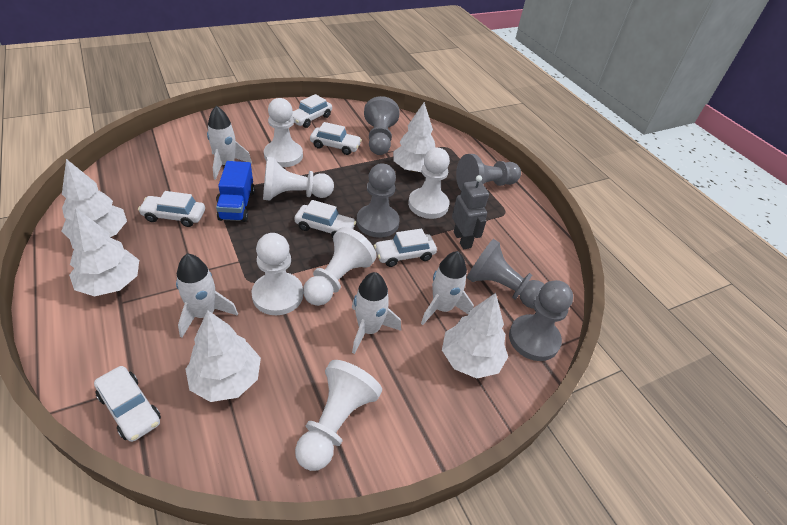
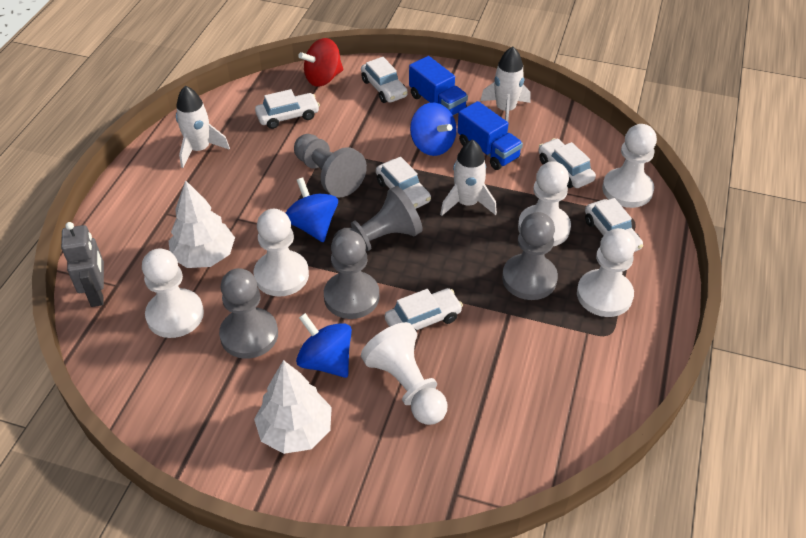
blue spinning top: none = 0 -> [286,177,338,242] [296,313,352,378] [410,103,457,156] = 3
blue truck: [216,161,255,222] = 1 -> [409,56,468,116] [457,101,523,170] = 2
red spinning top: none = 0 -> [298,38,343,87] = 1
white rocket: [176,253,238,338] [207,106,252,180] [352,272,401,354] [421,251,474,325] = 4 -> [176,86,230,168] [440,139,497,216] [481,46,531,122] = 3
white tree: [62,159,127,239] [69,208,139,296] [186,310,261,402] [393,102,436,172] [442,293,508,378] = 5 -> [169,180,235,268] [254,360,332,454] = 2

